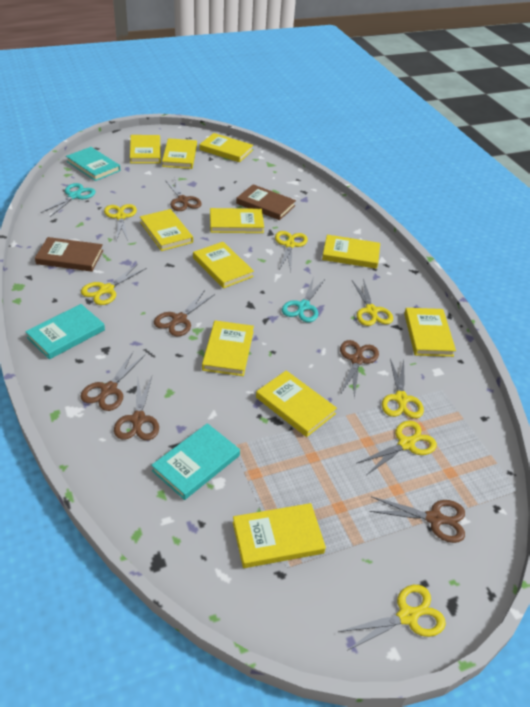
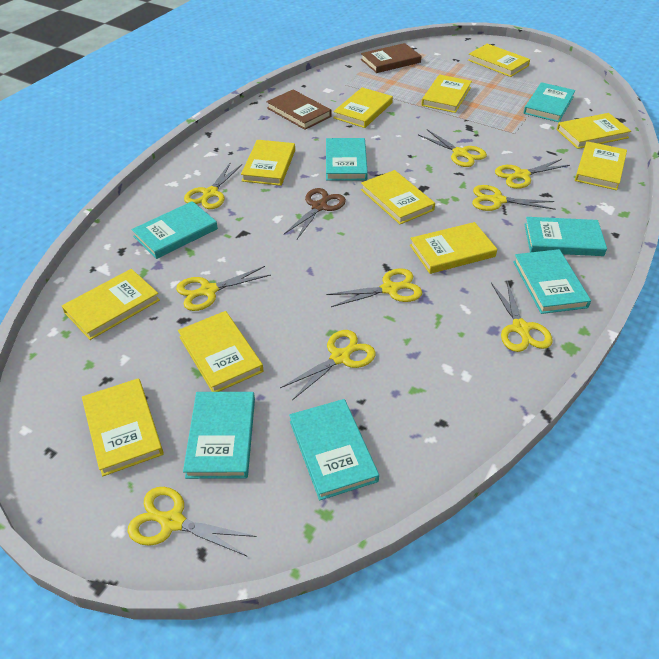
brown scissors: [81,352,145,411] [114,376,159,440] [154,290,215,337] [165,179,202,211] [340,340,379,398] [369,496,465,543] = 6 -> [284,188,346,239] = 1
turquoise book: [25,304,105,359] [66,147,120,181] [151,423,240,500] = 3 -> [132,201,218,259] [183,392,255,479] [289,399,379,501] [326,138,368,181] [513,249,591,314] [524,82,575,122] [524,217,607,256] = 7
turquoise scissors: [41,183,96,217] [282,277,325,322] = 2 -> none = 0
yellow scissors: [81,264,146,305] [104,204,137,241] [275,231,308,271] [338,585,446,650] [352,278,393,326] [356,421,437,475] [382,359,424,419] = 7 -> [128,487,257,557] [176,266,271,311] [184,163,242,209] [280,330,376,400] [326,268,422,307] [419,129,487,167] [472,185,555,211] [491,281,552,352] [495,159,570,189] = 9

